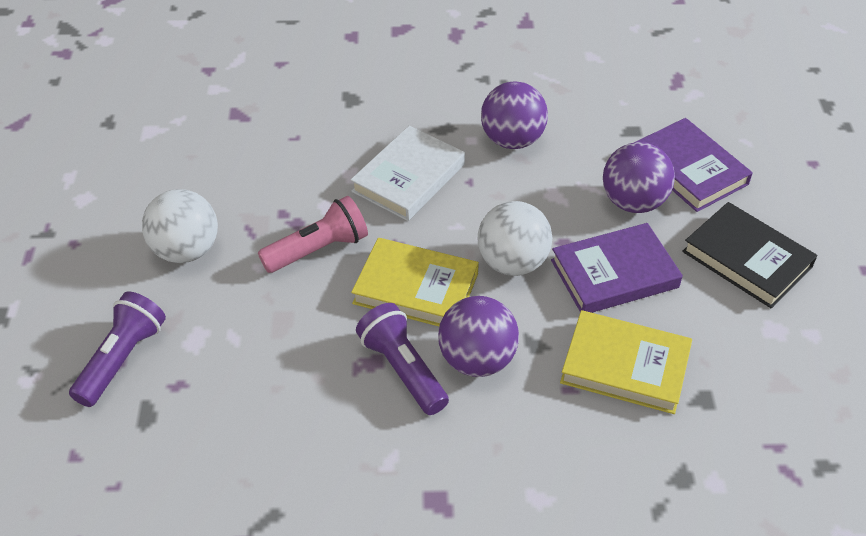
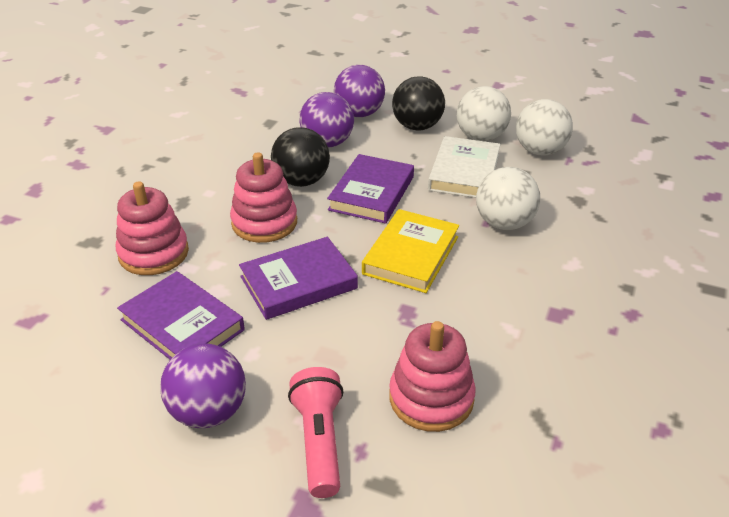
black ball: none = 0 -> [271,127,330,187] [392,76,445,131] = 2
black book: [682,202,818,309] = 1 -> none = 0
pink stacking toy: none = 0 -> [116,181,189,275] [230,152,297,243] [389,321,476,432] = 3
purple book: [551,223,683,313] [634,118,753,212] = 2 -> [117,271,245,359] [239,237,358,320] [327,154,414,224] = 3
purple flashlight: [69,291,166,407] [356,303,449,415] = 2 -> none = 0
white ball: [142,189,218,263] [478,201,552,276] = 2 -> [457,86,511,141] [476,167,540,230] [516,99,573,155] = 3
yellow book: [351,238,479,326] [560,310,692,414] = 2 -> [362,209,459,293] = 1

